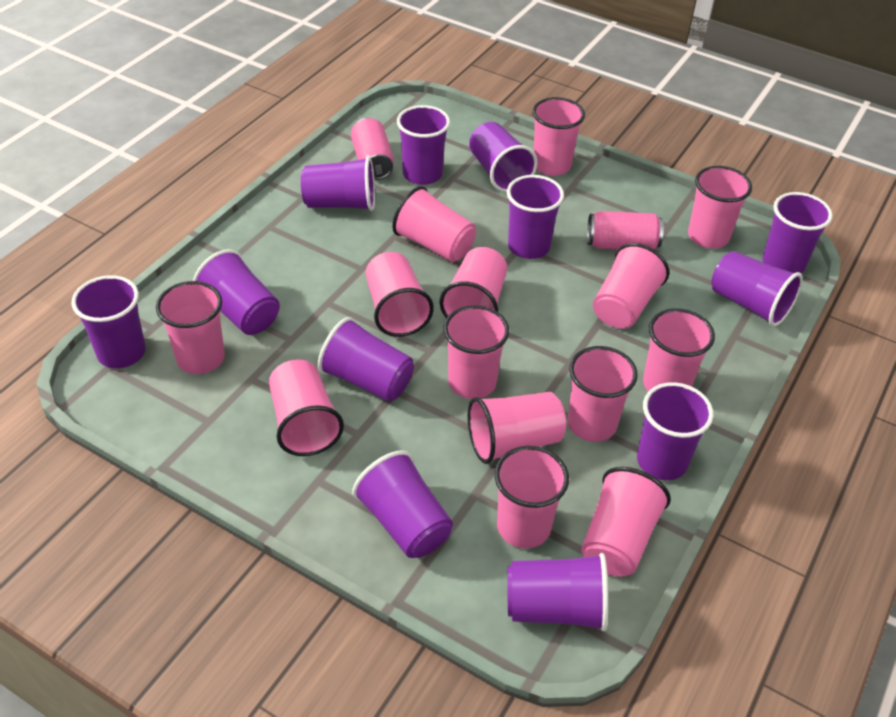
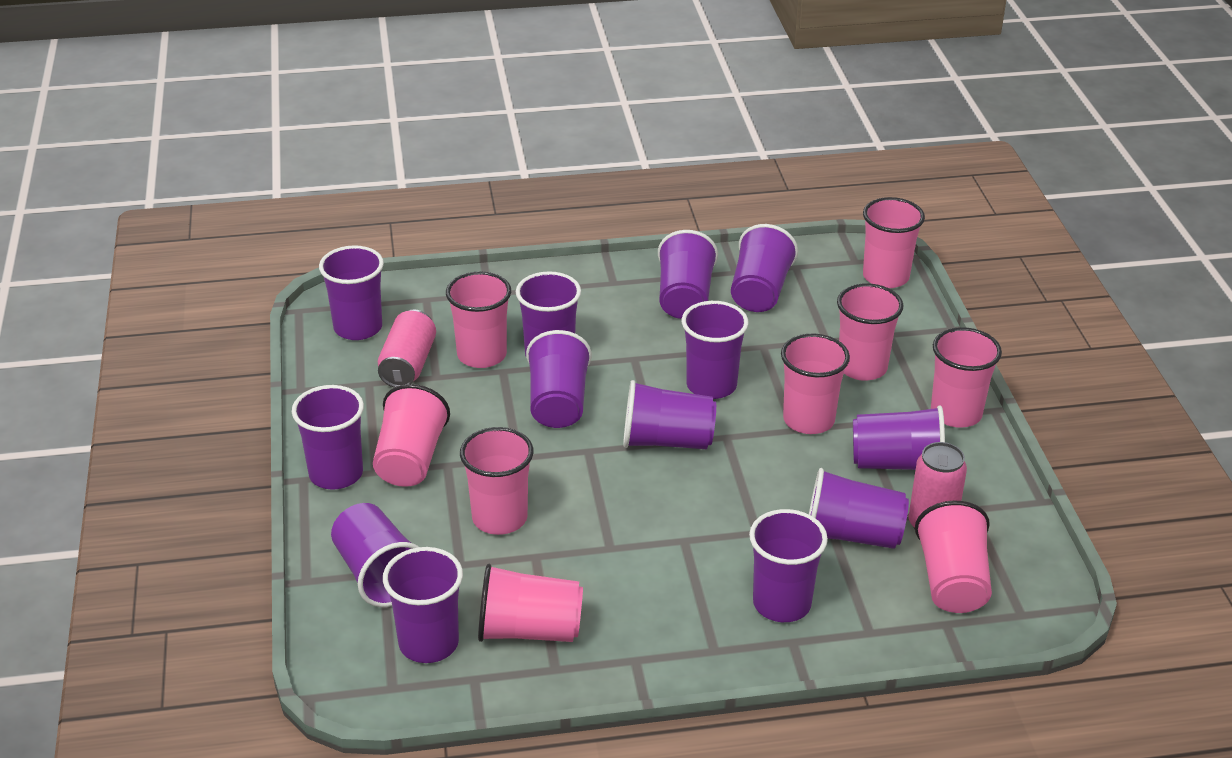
pink cup: [156,281,225,374] [269,359,344,456] [366,252,434,337] [392,186,476,262] [439,247,507,319] [443,305,509,399] [468,392,566,464] [494,446,569,548] [532,97,585,176] [567,346,638,442] [581,467,671,577] [593,243,669,329] [643,308,715,391] [688,166,752,248] = 14 -> [373,384,450,487] [446,272,511,368] [460,427,534,535] [478,564,583,642] [781,334,850,434] [837,283,903,381] [863,197,925,288] [915,501,992,613] [931,327,1002,428] = 9
purple cup: [71,275,146,368] [193,249,280,335] [301,157,375,211] [318,317,414,402] [352,451,453,558] [397,105,450,185] [469,122,537,192] [507,175,564,259] [508,553,608,631] [637,382,714,480] [712,251,803,327] [762,192,833,273] = 12 -> [292,385,364,490] [319,245,384,340] [331,503,419,607] [383,547,463,663] [516,271,581,356] [526,330,592,428] [623,380,716,449] [658,230,718,319] [682,301,749,399] [731,224,798,312] [749,509,828,622] [809,468,909,549] [853,405,945,470] = 13

